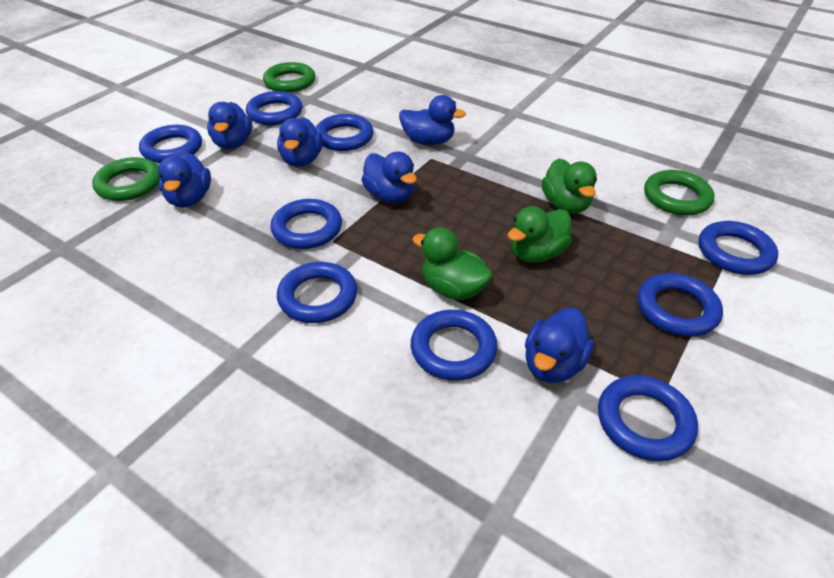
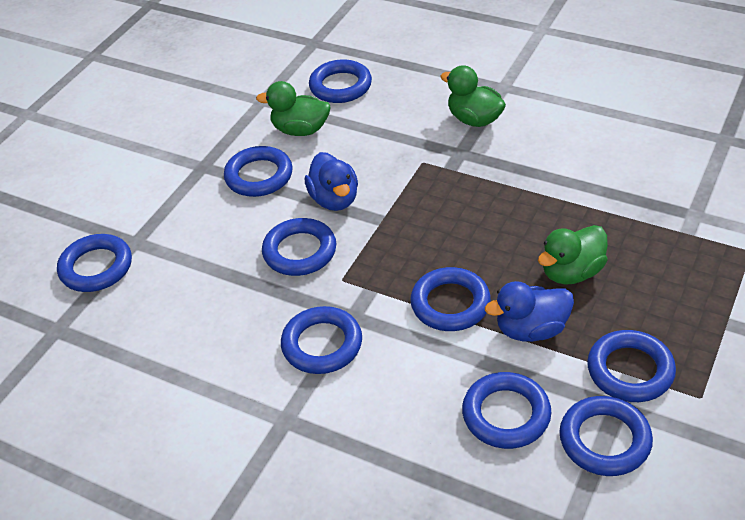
blue duck: [158,153,211,208] [207,102,252,149] [277,117,323,167] [361,151,417,203] [399,95,466,145] [525,308,594,383] = 6 -> [305,152,358,211] [485,281,574,342] = 2
green ring: [92,157,160,201] [263,62,315,92] [644,170,714,215] = 3 -> none = 0

